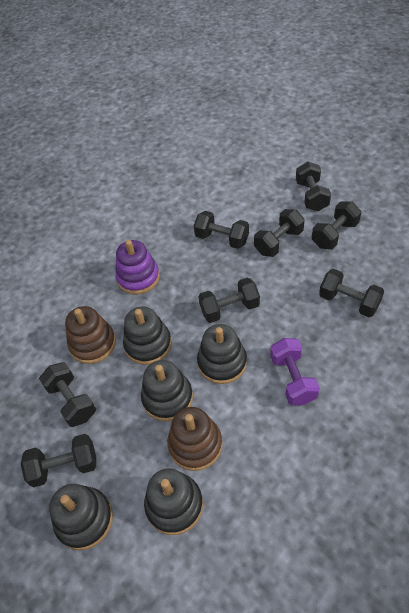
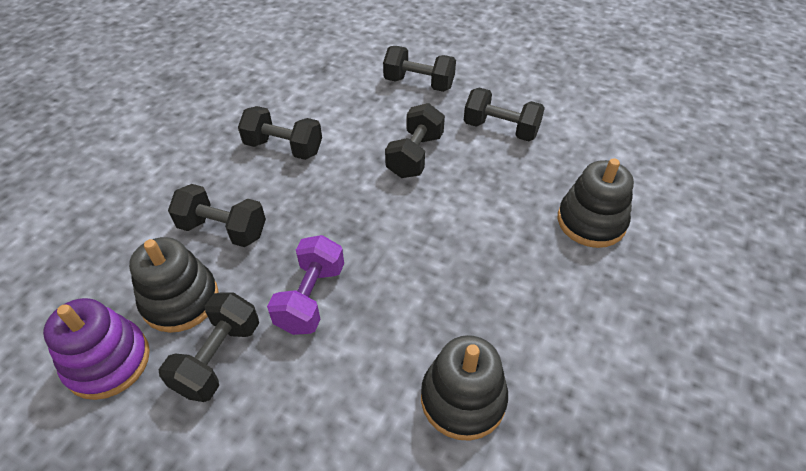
black dumbbell: [21,434,96,487] [39,362,96,427] [194,211,249,249] [198,277,260,323] [254,209,305,257] [296,162,331,211] [312,201,361,249] [319,269,384,317] = 8 -> [159,292,259,402] [168,184,266,247] [238,106,322,160] [383,46,456,92] [385,103,445,178] [464,88,545,141] = 6
black stacking toy: [49,484,113,550] [123,307,172,365] [141,360,193,421] [144,468,203,535] [197,324,247,384] = 5 -> [129,237,219,333] [421,335,508,441] [558,158,634,248] = 3
brown stacking toy: [65,306,116,364] [167,407,222,471] = 2 -> none = 0

